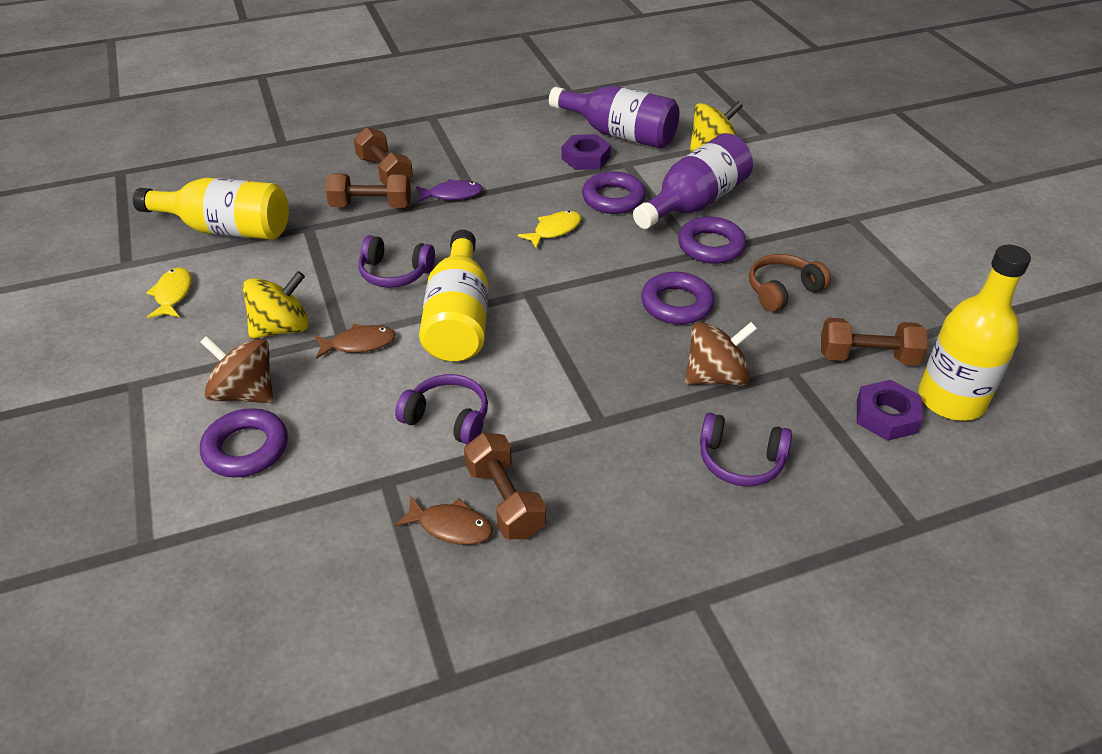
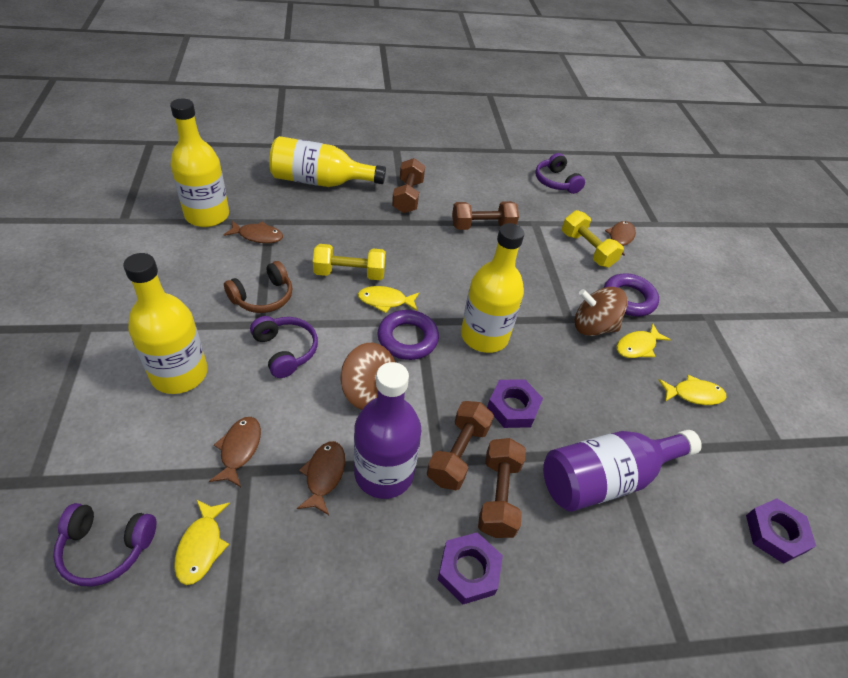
brown fish: [315,324,396,359] [394,496,493,545] = 2 -> [209,417,261,487] [224,221,283,243] [297,441,345,515] [605,221,636,256] = 4
purple fish: [416,179,483,203] = 1 -> none = 0
purple nut: [561,134,611,170] [857,380,923,441] = 2 -> [438,532,503,604] [487,379,543,428] [746,498,816,564] = 3
purple ring: [200,408,288,478] [582,171,646,214] [641,272,715,324] [678,217,746,264] = 4 -> [377,310,439,360] [604,273,659,317] = 2
yellow bottle: [133,178,289,240] [419,230,488,362] [919,245,1031,421] = 3 -> [123,253,208,394] [170,98,229,227] [269,136,386,187] [461,223,524,353] = 4
yellow dumbbell: none = 0 -> [313,244,386,280] [562,210,624,267] = 2
yellow fish: [146,267,192,318] [518,211,581,249] = 2 -> [174,499,230,585] [358,286,419,313] [617,323,671,358] [659,375,726,405] = 4
yellow spinning top: [242,271,309,339] [690,101,743,152] = 2 -> none = 0

